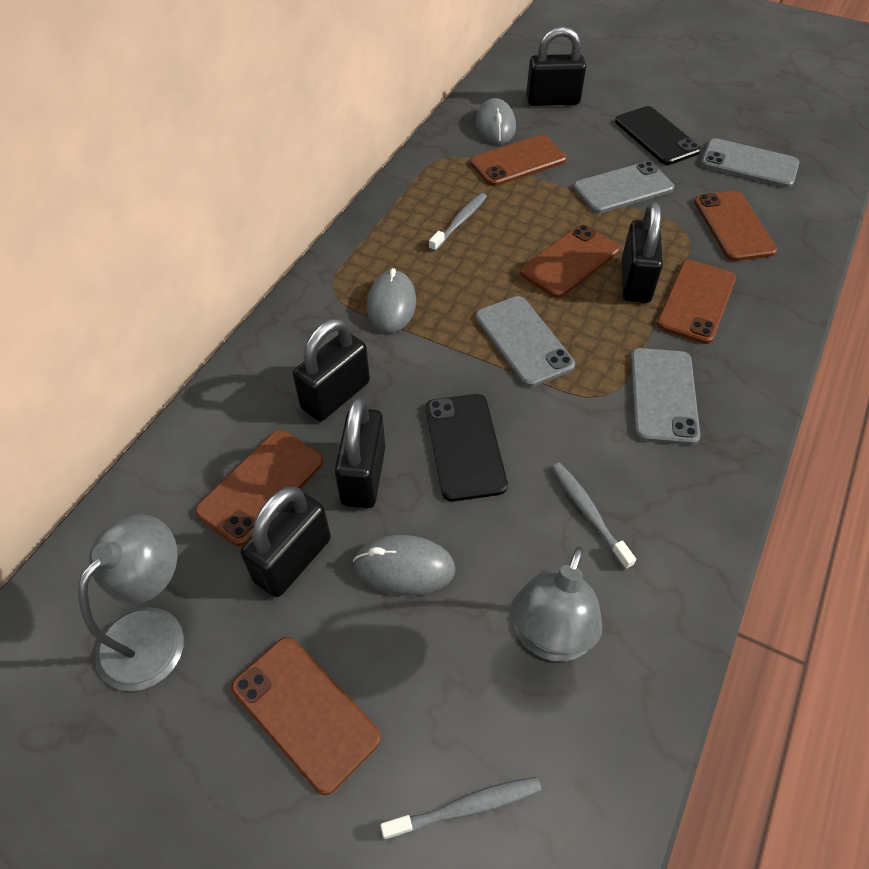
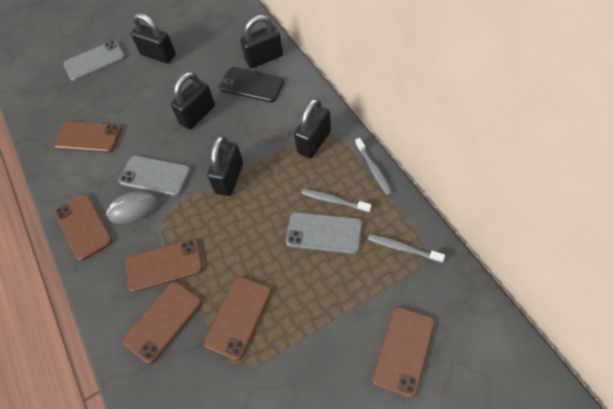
black phone: [426,394,508,502] [615,106,701,165] = 2 -> [219,67,284,102] = 1
grey lamp: [78,514,184,691] [511,547,602,661] = 2 -> none = 0
grey mouse: [353,535,456,596] [367,268,416,333] [476,98,516,144] = 3 -> [106,191,159,224] = 1
grey phone: [475,296,575,387] [573,161,674,213] [631,348,700,445] [701,138,799,188] = 4 -> [64,40,125,81] [119,156,191,196] [286,212,362,254] = 3

